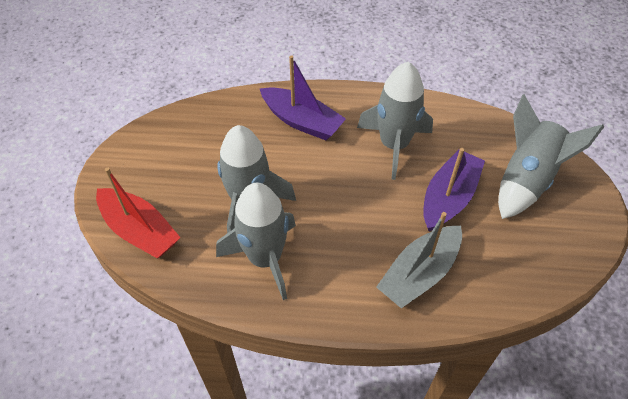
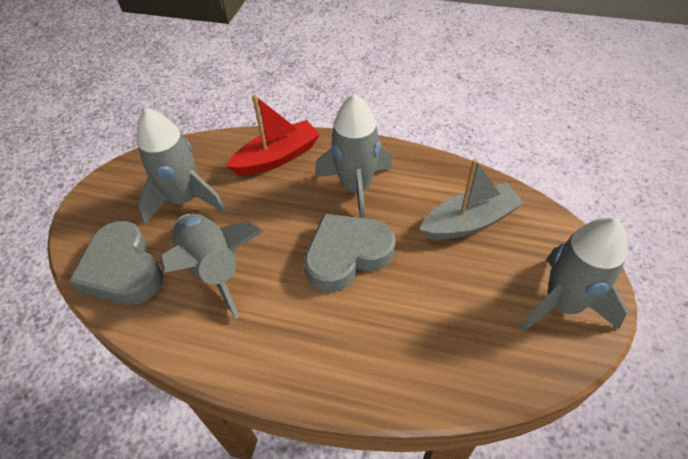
grey heart: none = 0 -> [69,221,163,305] [304,213,395,292] = 2
purple boat: [260,55,346,140] [423,148,485,231] = 2 -> none = 0

